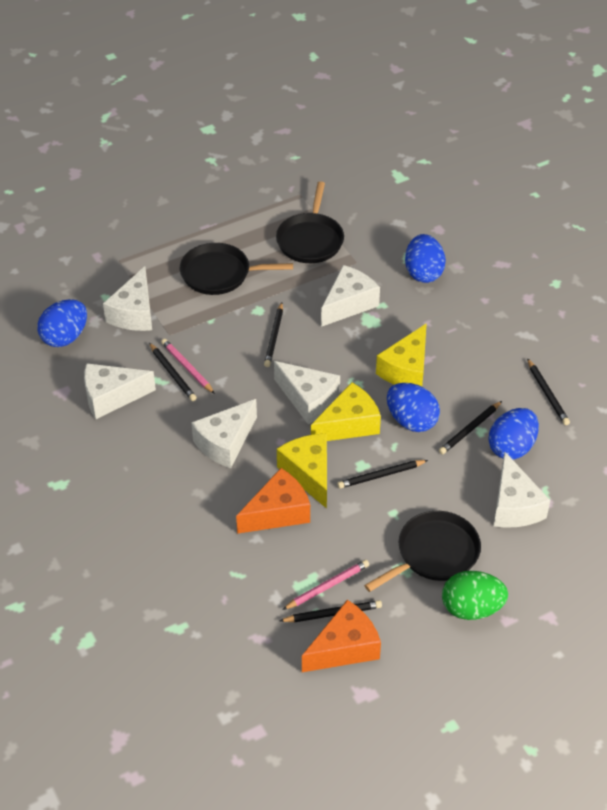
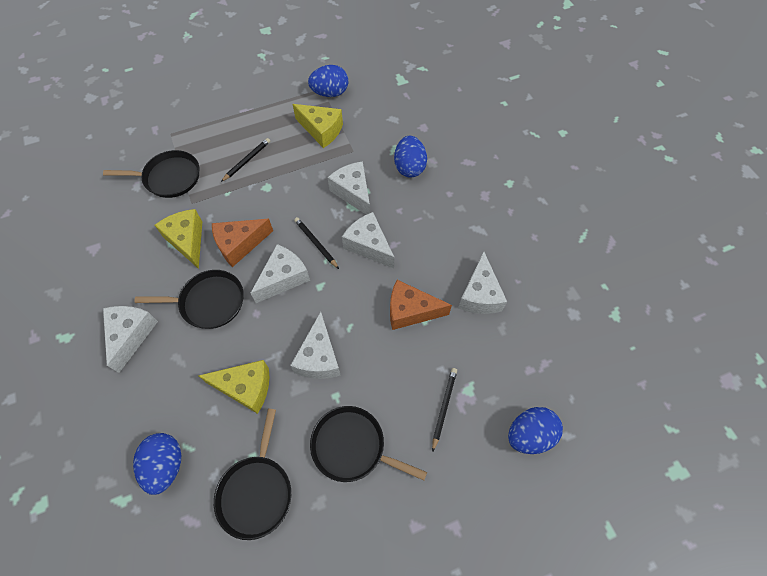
black pan: [180,243,293,295] [276,182,344,263] [364,511,481,592] = 3 -> [103,150,199,198] [134,270,244,329] [214,409,291,540] [310,406,427,482] = 4
black pencil: [149,343,197,401] [264,302,283,367] [280,600,382,623] [337,460,428,489] [439,401,502,454] [527,358,570,425] = 6 -> [221,138,270,182] [294,217,339,269] [432,368,457,452] = 3
green egg: [442,571,508,620] = 1 -> none = 0
pink pencil: [161,339,215,394] [282,560,369,610] = 2 -> none = 0

